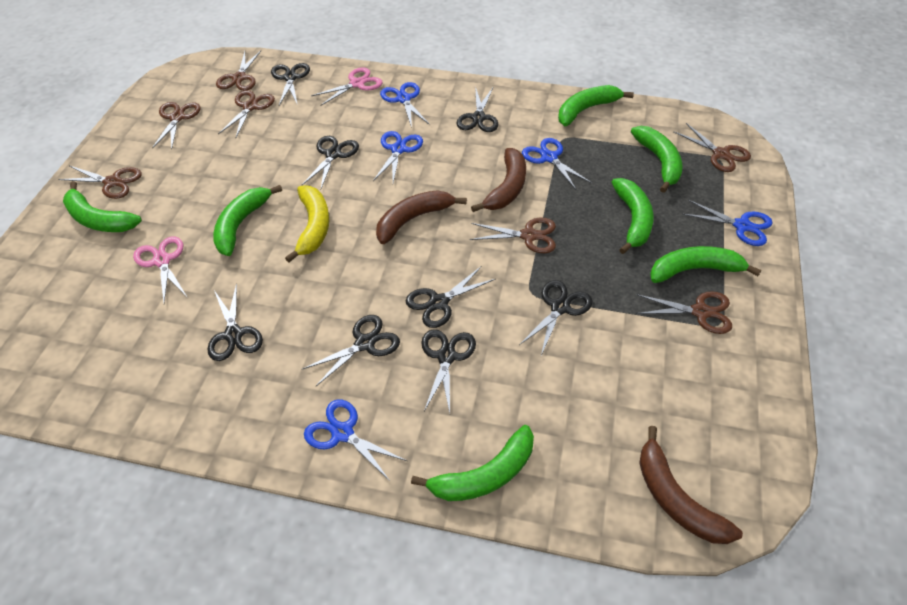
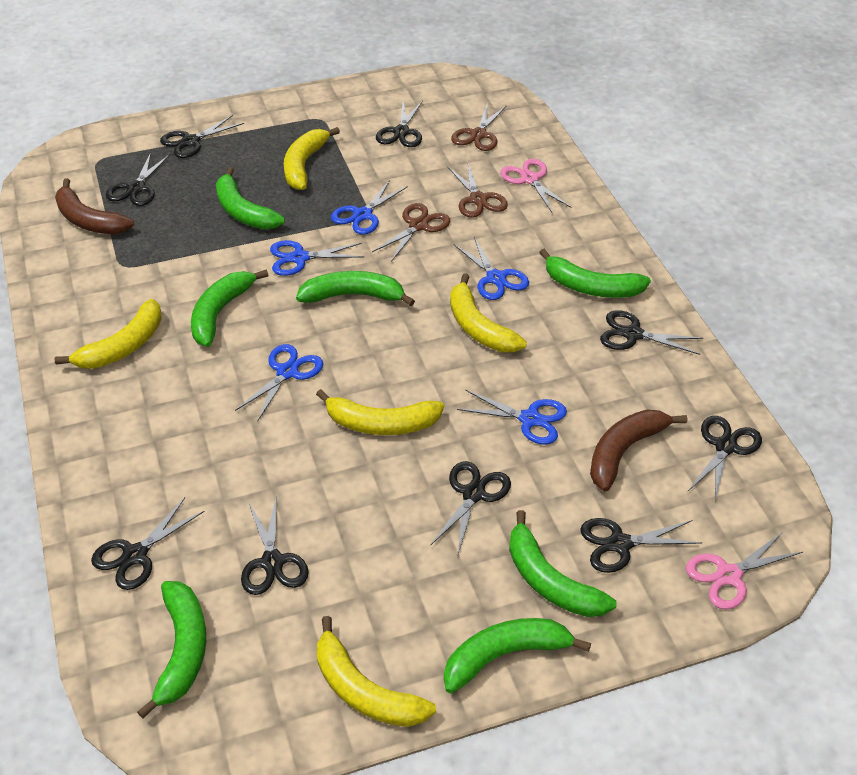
black scissors: [207,283,263,361] [271,63,310,105] [302,136,359,189] [302,315,400,386] [406,266,495,328] [421,329,476,413] [456,86,498,132] [519,280,593,355] = 8 -> [91,498,205,590] [106,152,171,206] [160,115,244,158] [241,498,309,595] [376,100,423,147] [430,461,511,554] [580,518,702,573] [600,310,703,355] [688,416,762,501] = 9
brown banana: [376,190,467,244] [471,148,526,212] [639,426,743,544] = 3 -> [55,178,134,234] [590,410,687,491] = 2
brown scissors: [58,166,142,199] [152,102,201,149] [216,51,261,91] [218,90,275,137] [470,217,556,253] [636,291,732,334] [673,123,751,172] = 7 -> [372,203,450,262] [447,163,508,218] [451,102,507,151] = 3
yellow banana: [285,185,329,262] = 1 -> [54,299,162,369] [284,127,340,190] [316,389,444,435] [317,616,436,727] [450,273,527,352] = 5

